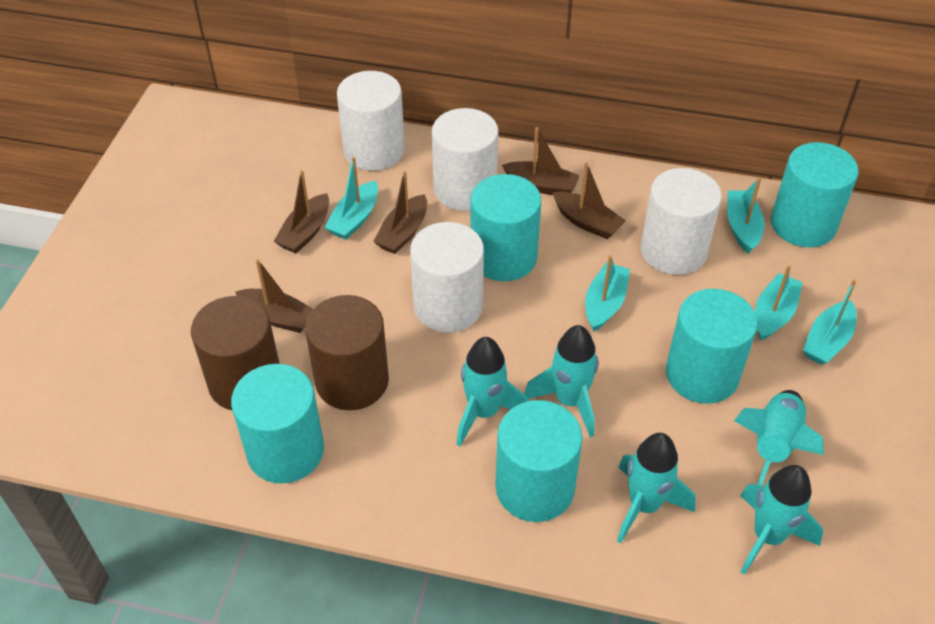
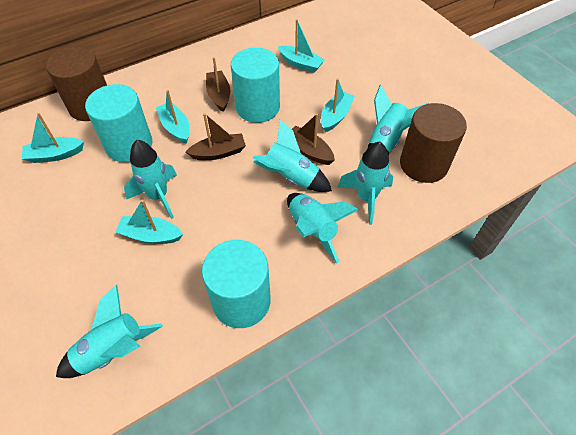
brown boat: [235,259,313,333] [274,170,329,254] [373,171,427,254] [502,127,580,195] [553,162,626,239] = 5 -> [186,113,246,160] [206,57,230,112] [292,113,335,165] = 3
turquoise cylinder: [231,364,324,484] [470,174,541,281] [495,400,583,522] [666,289,757,404] [771,142,859,247] = 5 -> [85,84,152,162] [202,240,271,328] [231,48,280,123] = 3
turquoise rocket: [457,337,529,446] [524,325,599,438] [617,433,696,543] [734,390,824,486] [740,465,823,575] = 5 -> [56,285,163,378] [124,140,177,219] [253,119,332,192] [287,193,359,263] [337,141,393,225] [368,85,430,155] = 6
white cylinder: [337,71,405,171] [410,222,484,332] [432,108,499,211] [641,168,722,275] = 4 -> none = 0

